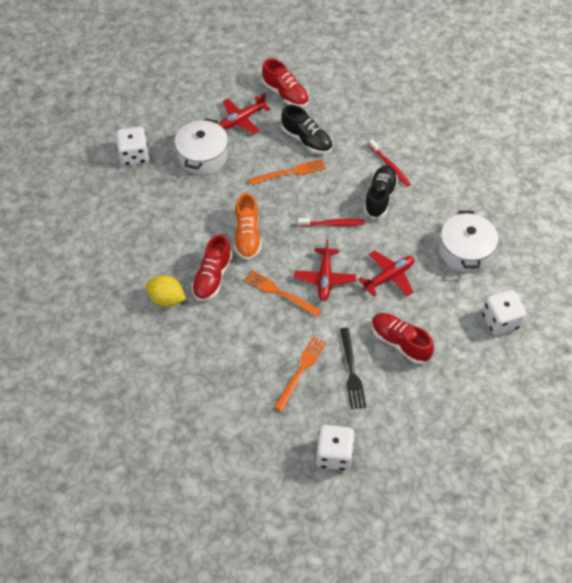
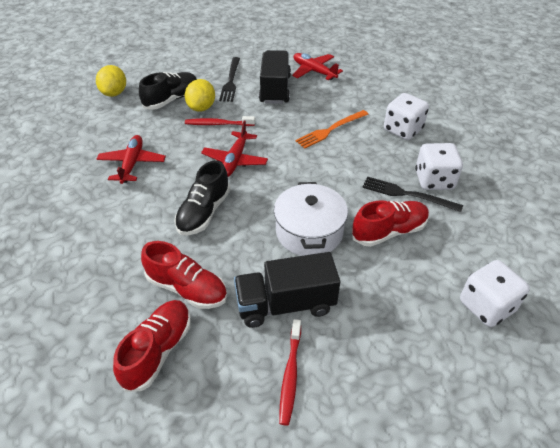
black fork: [340,328,366,409] = 1 -> [219,57,240,102] [362,176,463,212] = 2
black truck: none = 0 -> [234,252,340,328] [259,50,291,104] = 2
orange fork: [244,270,321,317] [248,159,326,185] [274,336,326,411] = 3 -> [295,110,368,149] = 1
orange shoe: [234,193,261,260] = 1 -> none = 0
white pot: [175,118,228,175] [439,211,498,273] = 2 -> [274,182,348,256] = 1
yellow lemon: [146,275,186,307] = 1 -> [96,65,126,97] [185,79,215,112] = 2

